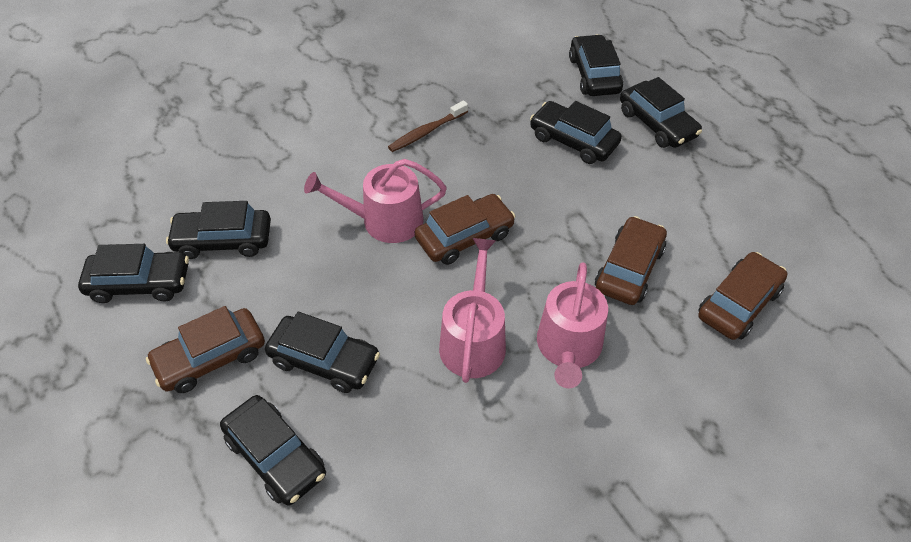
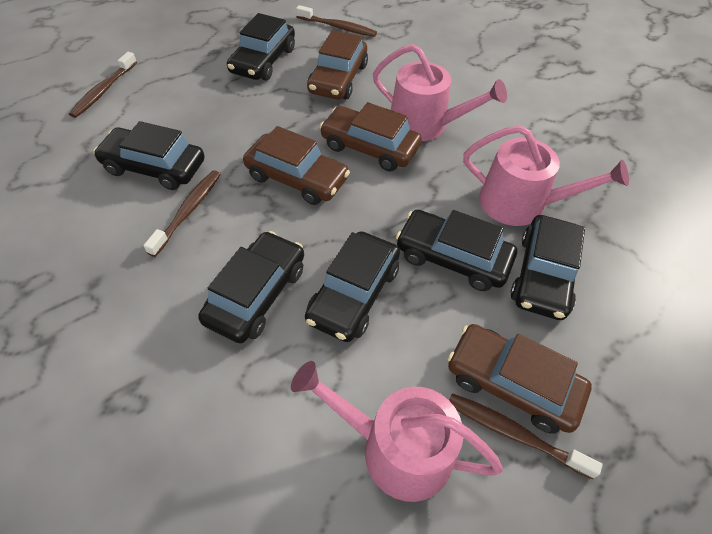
black car: [78,244,189,303] [166,201,271,259] [220,395,326,506] [265,312,380,393] [530,101,622,164] [569,34,623,96] [620,77,702,148] = 7 -> [93,121,205,190] [198,231,304,344] [227,13,295,80] [305,231,400,342] [396,210,517,291] [511,215,585,320] = 6
brown toothbrush: [388,100,468,152] = 1 -> [69,52,137,118] [144,170,221,257] [296,5,377,37] [449,393,603,480] = 4

